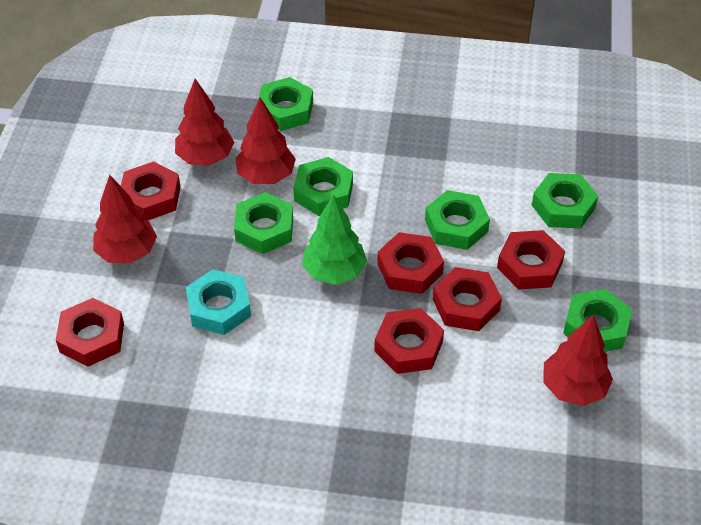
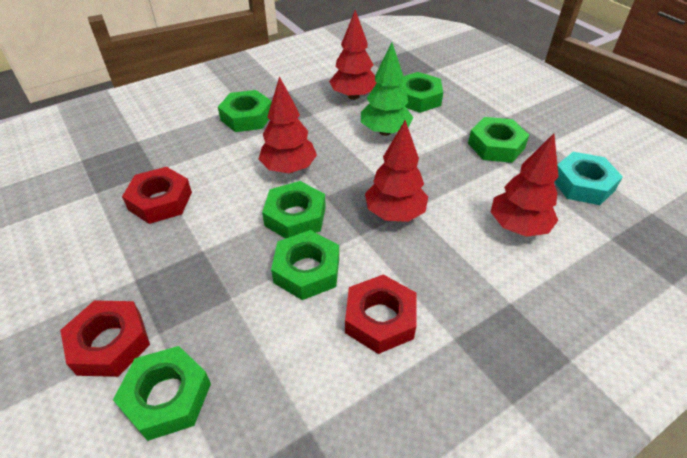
red nut: [56,298,124,367] [121,161,181,221] [374,308,444,374] [377,232,444,294] [433,267,502,331] [497,230,565,290] = 6 -> [60,300,150,377] [122,167,192,224] [345,274,416,354] = 3

